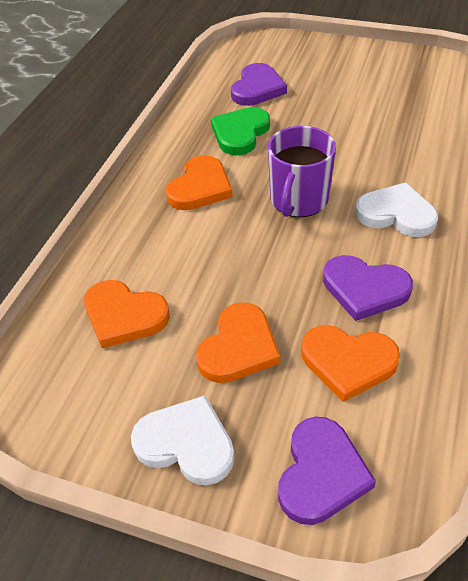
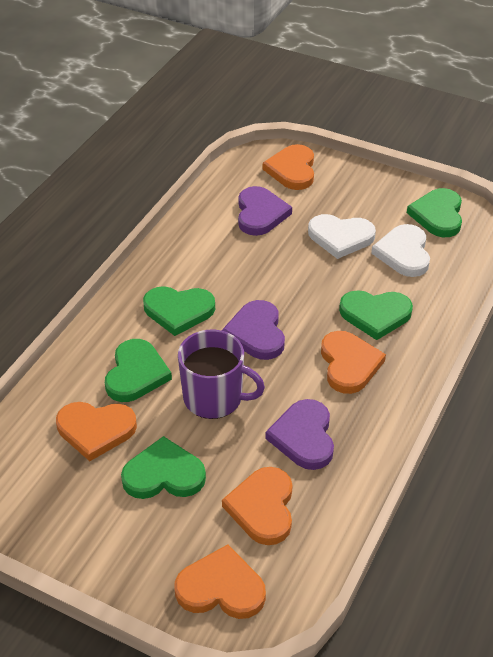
green heart: [211,107,270,155] = 1 -> [105,339,172,402] [121,436,206,499] [143,286,215,336] [339,290,413,340] [407,188,462,237] = 5
orange heart: [84,280,170,348] [166,155,233,210] [196,302,280,383] [301,325,400,402] = 4 -> [56,402,137,461] [175,544,266,619] [222,467,293,545] [263,144,314,190] [321,331,386,394] = 5

